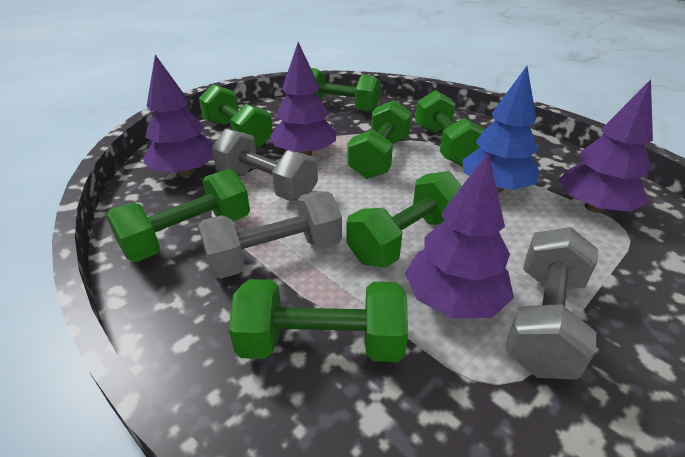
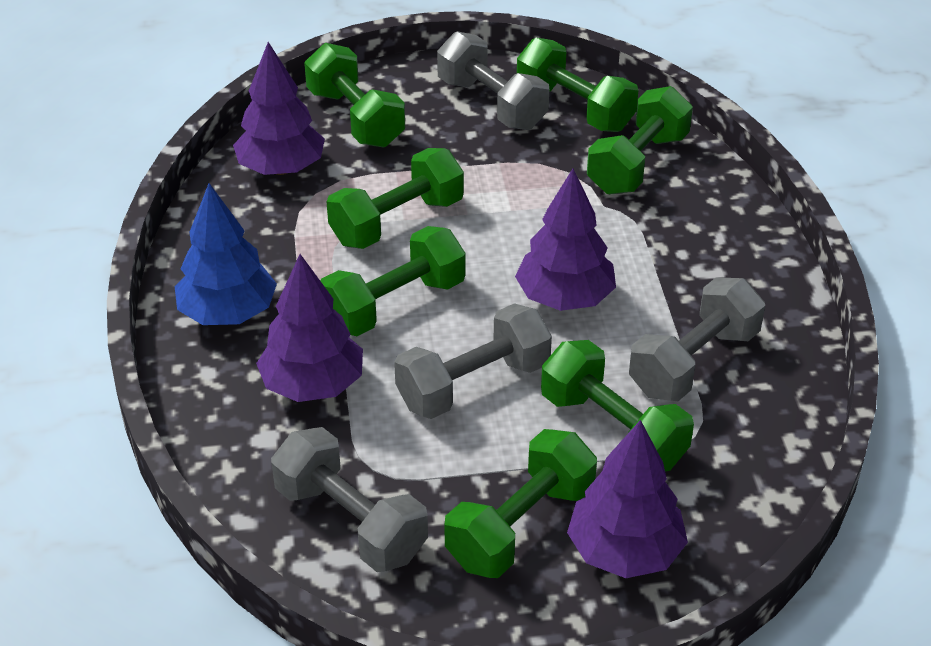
grey dumbbell: [198,191,342,279] [211,129,318,201] [505,227,598,380] = 3 -> [271,427,428,572] [394,303,552,419] [437,31,549,130] [629,277,765,401] = 4

